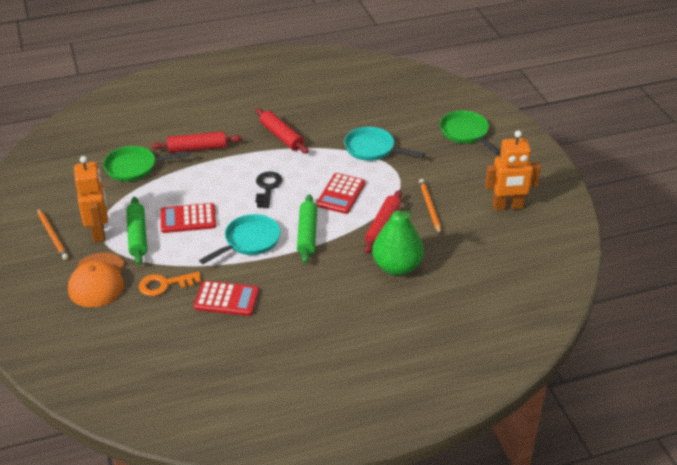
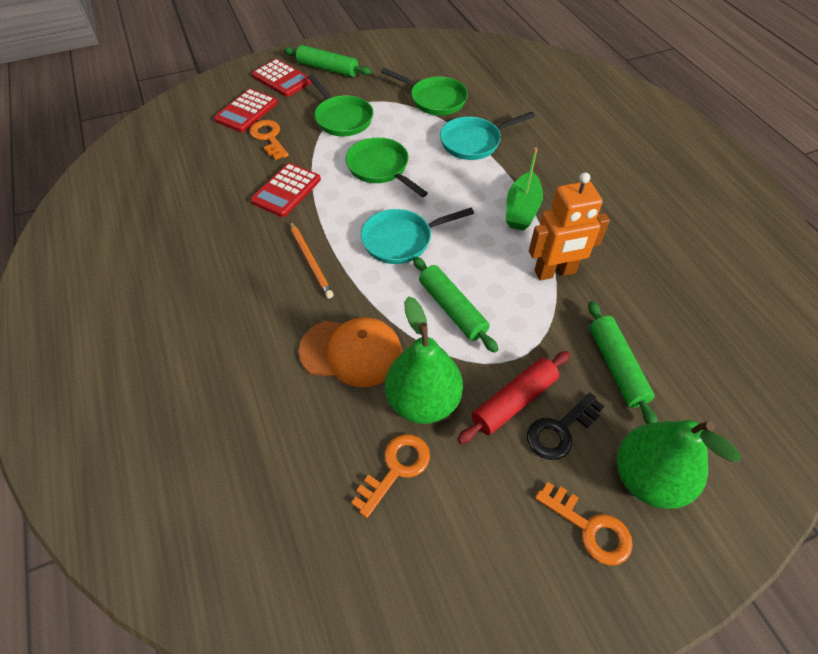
green boat: none = 0 -> [506,147,543,231] = 1
green pan: [103,146,190,181] [440,111,500,155] = 2 -> [308,75,373,136] [346,137,428,197] [381,68,468,115] = 3
green pear: [372,203,424,276] = 1 -> [385,296,463,424] [617,420,741,509] = 2
green rolling pin: [126,197,147,265] [297,194,317,264] = 2 -> [284,45,372,77] [413,257,498,353] [588,301,658,424] = 3
orange key: [139,272,201,296] = 1 -> [249,120,289,160] [351,434,430,518] [535,482,633,566] = 3
orange pencil: [37,208,68,260] [419,179,441,235] = 2 -> [290,221,334,299] = 1
orange robot: [74,156,108,243] [485,130,541,210] = 2 -> [529,172,610,281] = 1
red rolling pin: [151,132,242,153] [256,108,309,154] [364,190,402,254] = 3 -> [457,351,570,444] = 1

